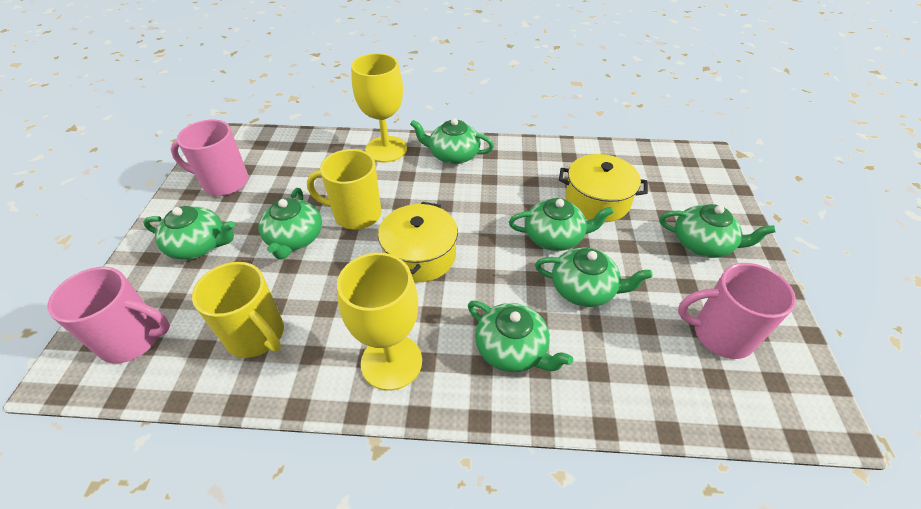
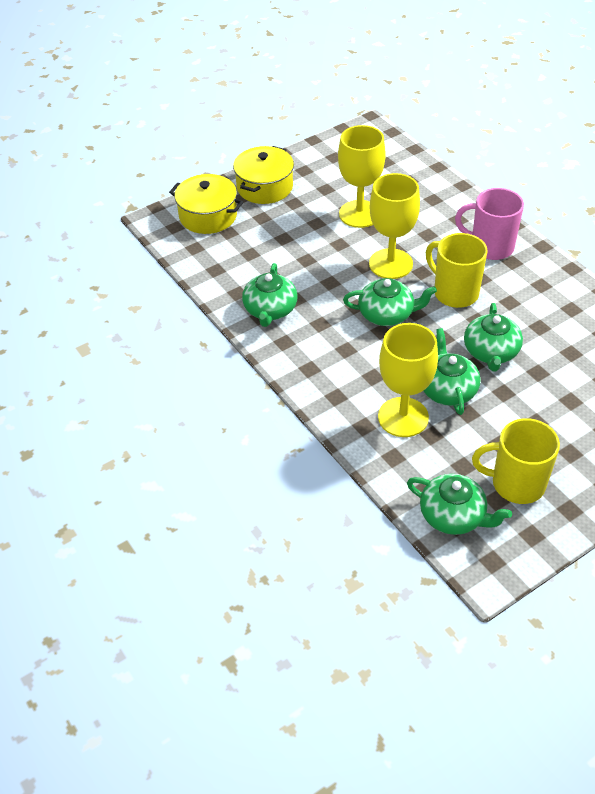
green teapot: [143,206,235,260] [258,188,322,260] [410,118,494,164] [468,301,573,372] [509,198,614,251] [535,247,653,307] [660,204,776,258] = 7 -> [242,263,297,327] [343,278,437,326] [407,474,512,535] [424,328,481,415] [464,303,523,372] = 5
pink mug: [47,267,170,364] [171,120,248,196] [678,263,796,359] = 3 -> [455,188,524,260] = 1
yellow goblet: [337,253,422,391] [351,53,407,163] = 2 -> [338,125,386,228] [369,173,420,279] [378,323,438,437] = 3

